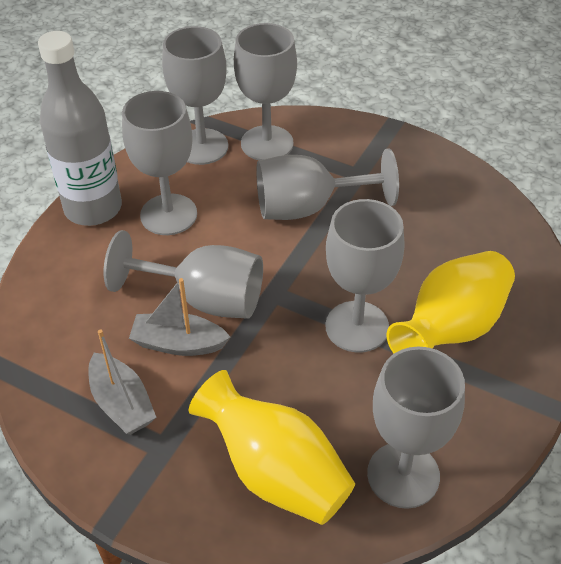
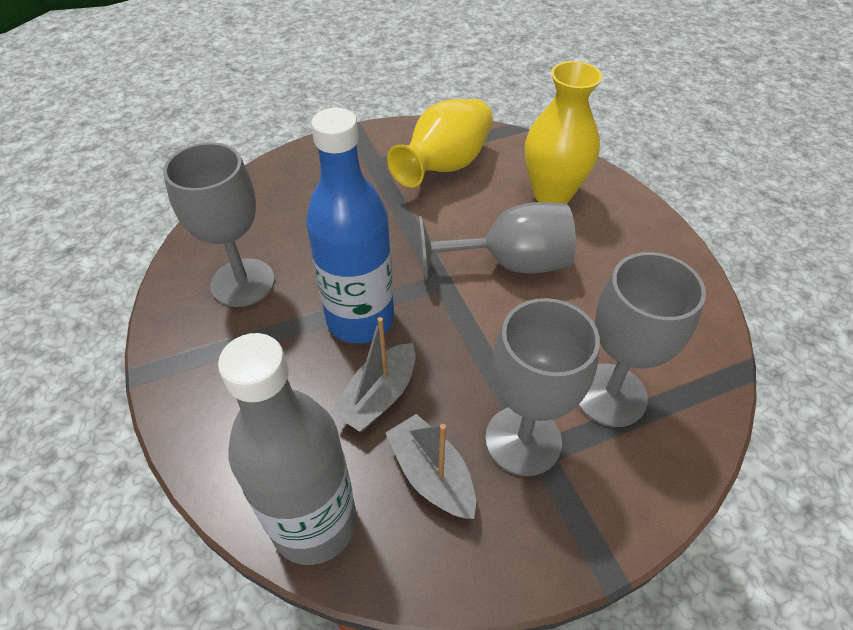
blue bottle: none = 0 -> [306,108,394,343] = 1
grey goblet: [104,230,263,319] [122,91,197,235] [162,26,228,165] [234,23,297,161] [256,148,399,220] [325,199,405,353] [367,347,465,509] = 7 -> [163,142,275,307] [418,202,576,280] [485,298,600,476] [578,252,706,427] = 4

